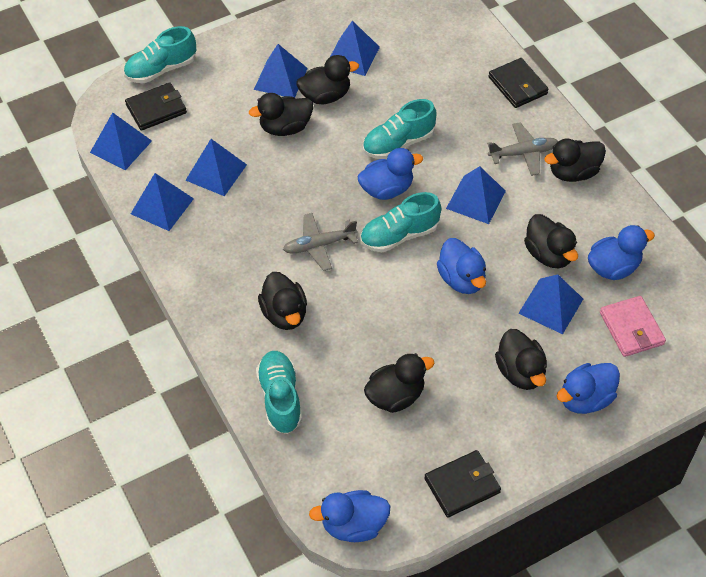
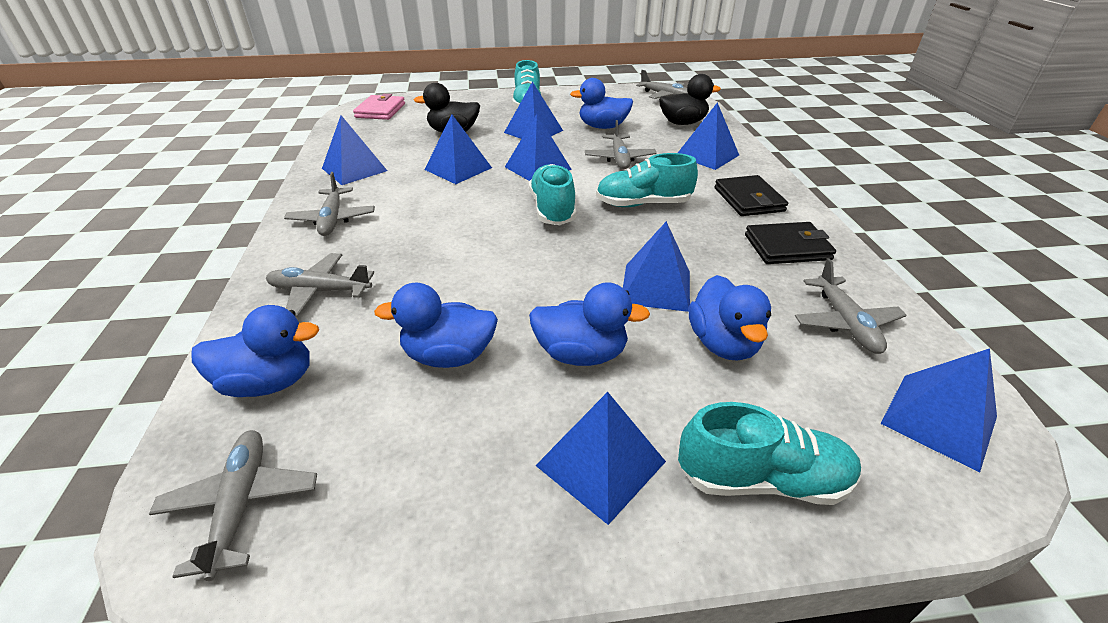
black duck: [249,93,313,136] [258,272,307,330] [297,55,359,104] [364,353,435,413] [495,329,547,390] [524,214,578,268] [544,139,606,182] = 7 -> [414,83,480,133] [659,74,721,125] = 2
black wallet: [125,82,187,131] [424,450,501,518] [489,58,549,108] = 3 -> [714,175,788,216] [745,222,836,264] = 2
blue pyramid: [90,112,152,170] [131,173,194,231] [185,139,247,196] [254,44,308,98] [330,21,380,76] [446,166,506,224] [518,275,583,334] = 7 -> [322,115,387,185] [424,114,492,184] [504,81,563,139] [505,114,572,181] [535,392,666,525] [623,221,690,312] [678,102,739,170] [881,348,997,473] = 8
grey plane: [283,213,358,271] [487,122,558,176] = 2 -> [149,430,317,581] [266,253,374,317] [284,172,375,236] [585,120,657,169] [636,70,688,99] [795,258,907,354] = 6

